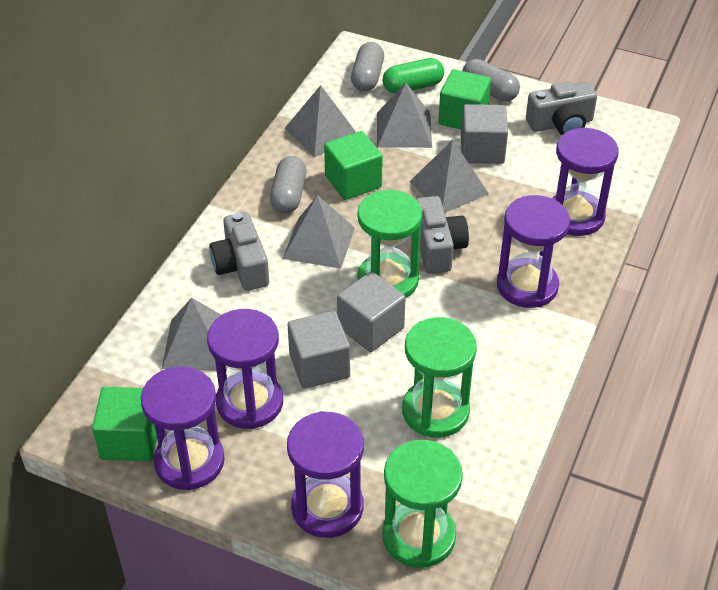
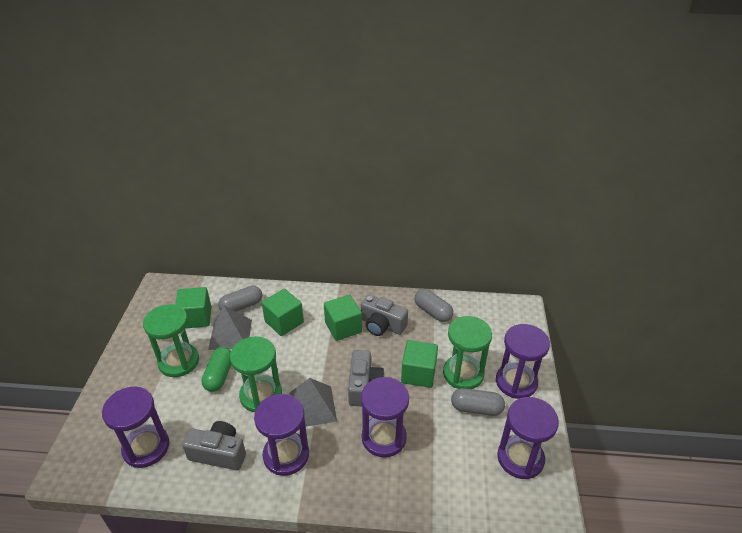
green cube: [92,387,157,461] [324,131,383,200] [438,69,491,129] = 3 -> [175,287,212,329] [262,289,304,336] [324,294,362,341] [401,340,438,388] = 4
grey cube: [288,311,350,389] [337,271,406,352] [461,104,508,164] = 3 -> none = 0
grey pyramid: [162,297,227,371] [283,195,355,269] [284,85,356,157] [377,83,432,148] [410,140,489,213] = 5 -> [208,306,252,350] [289,378,337,427] = 2

